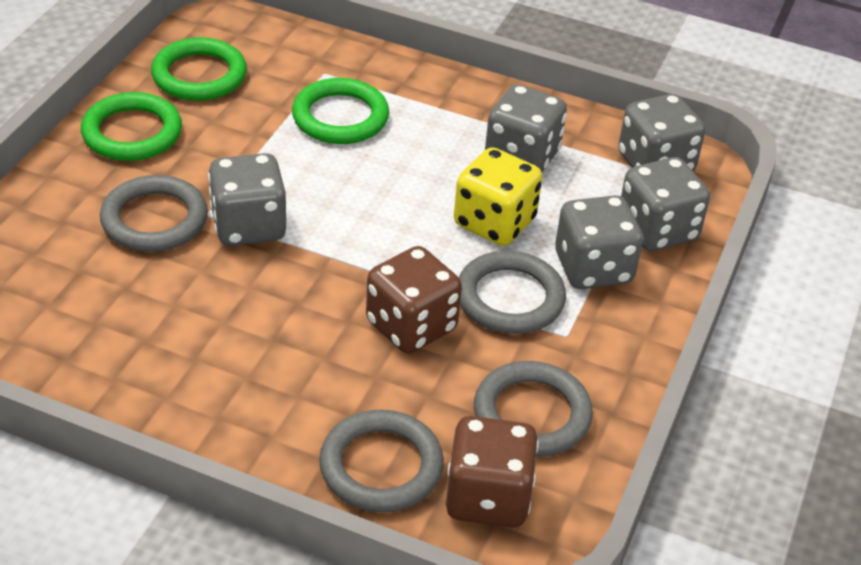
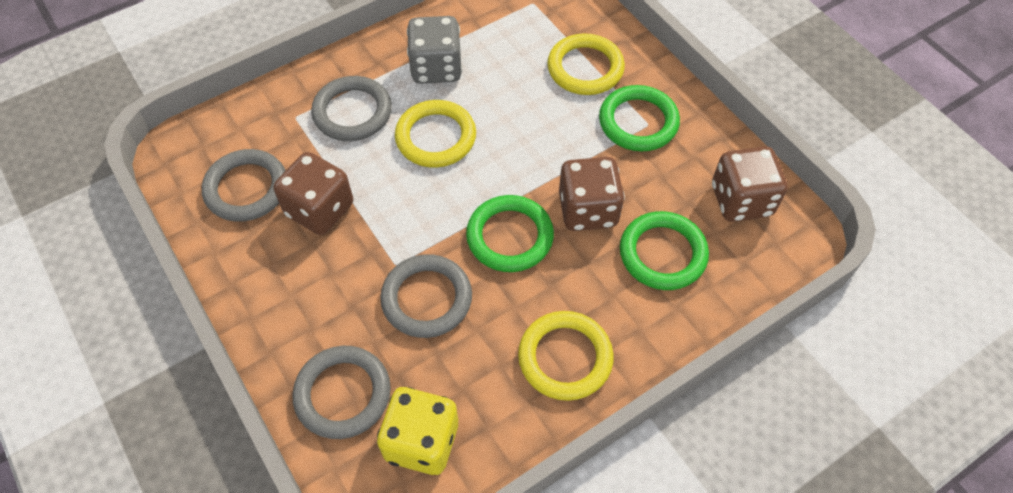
brown dice: [366,246,462,354] [446,416,539,528] = 2 -> [274,152,353,235] [559,157,625,231] [712,147,788,222] = 3
grey dice: [208,153,286,246] [485,84,567,172] [555,195,643,289] [618,94,705,171] [621,157,710,251] = 5 -> [407,16,463,84] = 1
yellow ring: none = 0 -> [395,100,476,168] [518,311,614,401] [547,33,625,95] = 3

